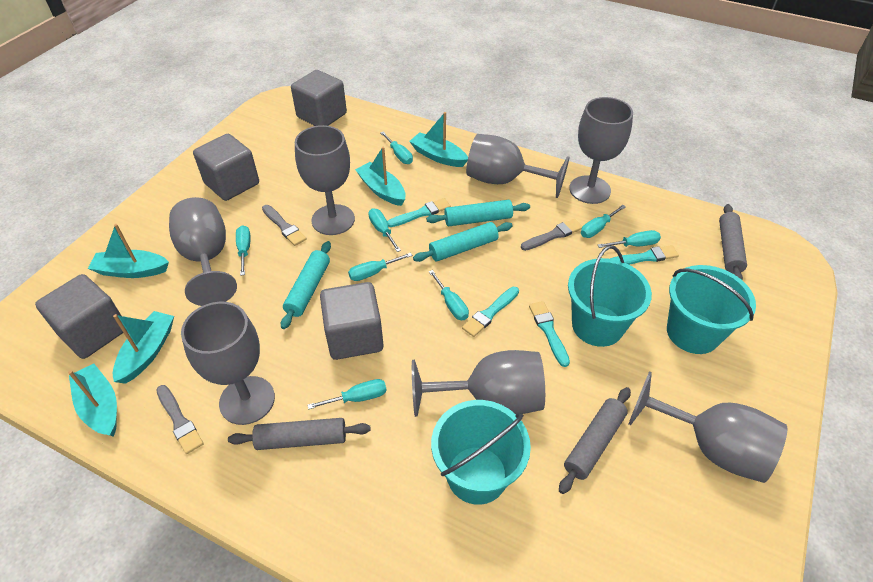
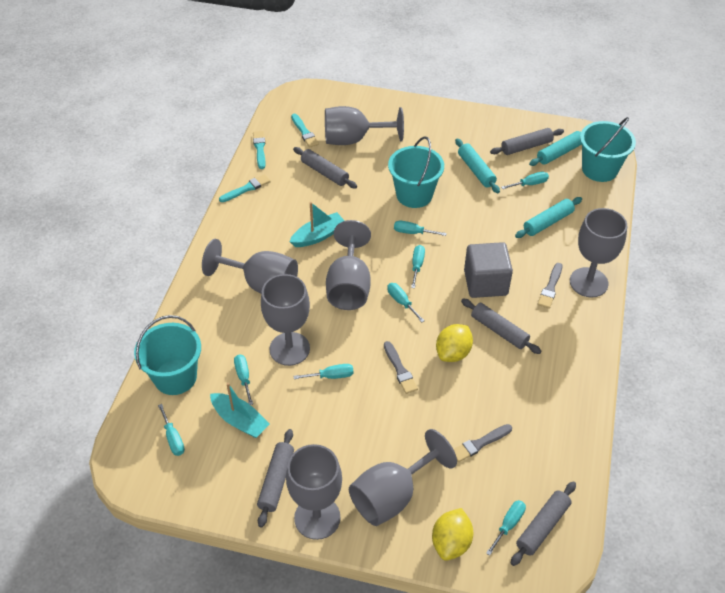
grey cube: [35,274,124,359] [193,134,259,201] [291,70,347,126] [320,282,384,360] = 4 -> [464,242,513,298] = 1
grey rolling pin: [228,418,371,450] [559,387,631,494] [719,204,747,280] = 3 -> [257,429,294,528] [293,147,357,188] [461,298,541,354] [490,128,564,155] [511,481,576,566] = 5
turquoise boat: [68,364,117,437] [88,224,169,278] [113,311,174,384] [355,147,406,206] [409,112,468,167] = 5 -> [210,383,270,438] [289,202,345,247] = 2
turquoise brush: [387,198,451,227] [462,287,519,337] [529,301,570,367] [610,245,679,265] = 4 -> [219,174,271,202] [253,131,265,169] [291,114,319,148] = 3
yellow lemon: none = 0 -> [432,508,473,561] [436,324,473,362] = 2

